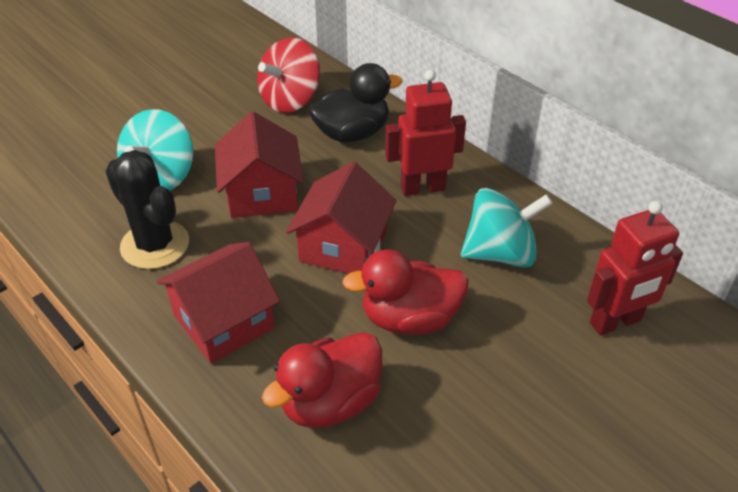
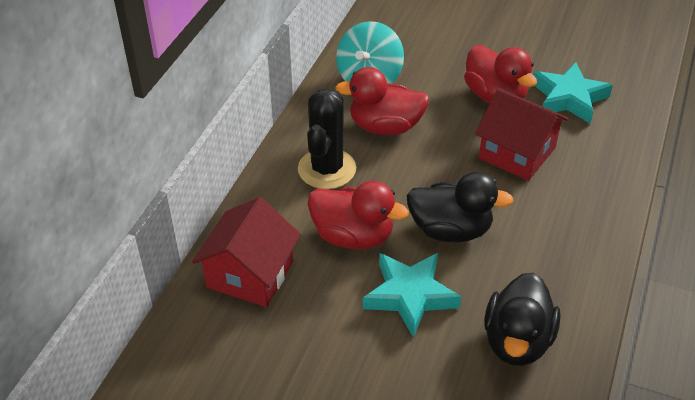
black duck: [309,63,403,142] = 1 -> [406,172,514,243] [484,273,561,366] = 2
red duck: [262,332,382,428] [342,249,468,335] = 2 -> [308,181,409,249] [335,67,430,135] [464,45,537,103] = 3
red house: [156,242,280,364] [215,111,304,218] [286,162,397,274] = 3 -> [192,197,301,307] [475,88,568,181] = 2
red robot: [385,70,466,196] [587,201,683,336] = 2 -> none = 0
red spinning top: [257,37,320,113] = 1 -> none = 0
turquoise spinning top: [117,109,193,190] [461,188,553,268] = 2 -> [336,21,404,84] = 1
turquoise star: none = 0 -> [363,253,461,338] [533,62,613,123] = 2

